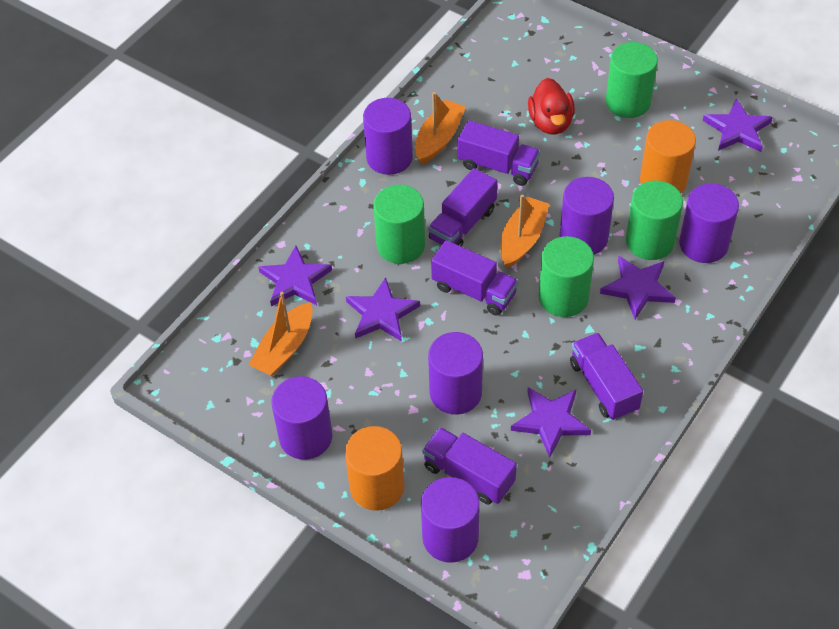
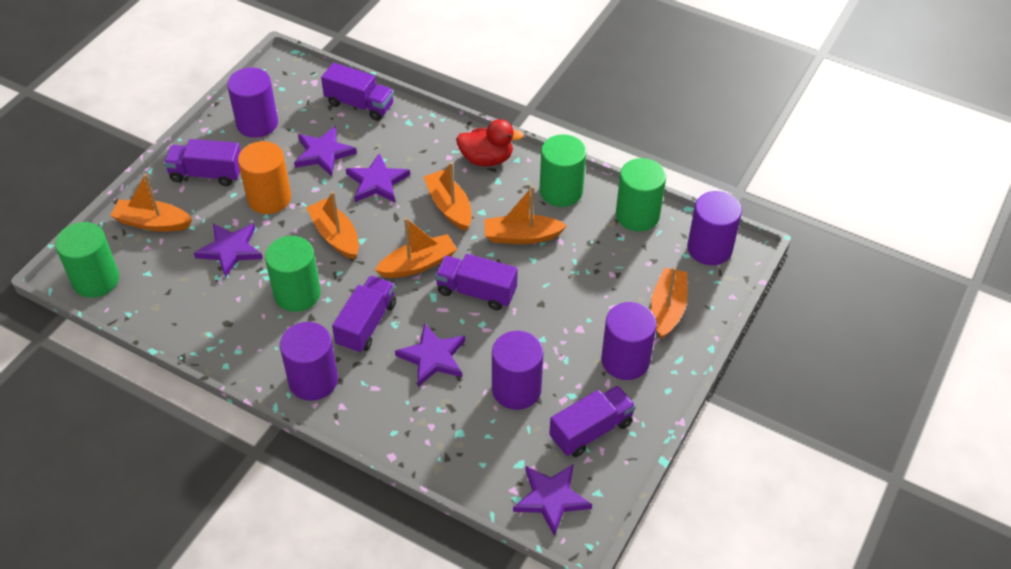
orange boat: [249,292,313,376] [415,92,466,164] [500,195,549,268] = 3 -> [110,174,193,232] [306,191,359,259] [375,218,457,278] [424,162,472,231] [484,186,568,244] [651,267,687,339] = 6
orange cylinder: [345,426,405,511] [640,120,696,193] = 2 -> [238,141,291,214] = 1
purple cylinder: [271,376,333,460] [363,98,413,175] [421,477,480,563] [428,332,483,415] [560,177,614,255] [679,183,739,263] = 6 -> [227,68,278,138] [280,322,338,401] [492,331,544,410] [601,302,657,380] [687,191,742,265] = 5

